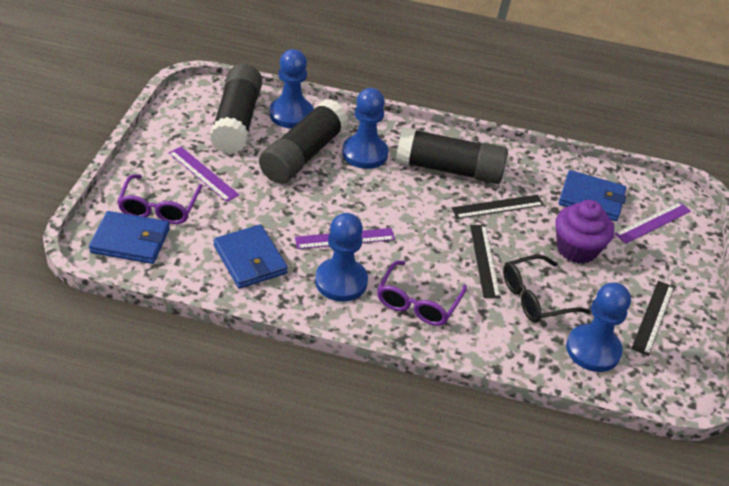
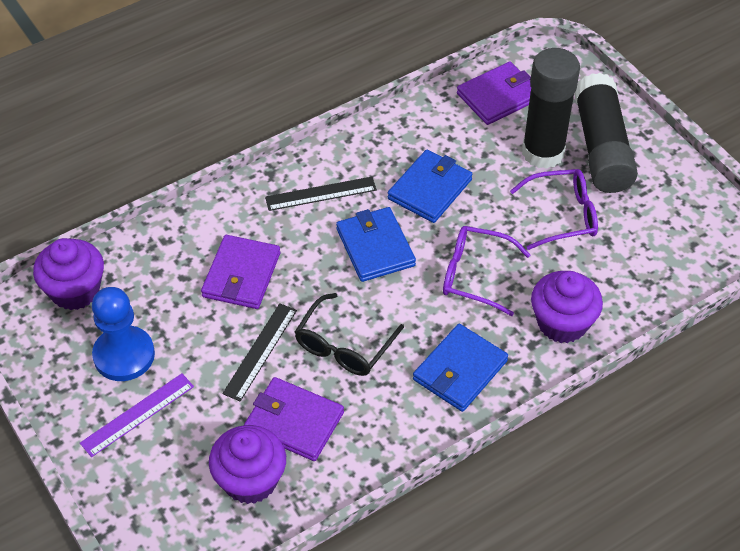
black glue stick: [210,64,262,154] [259,99,349,184] [396,127,508,184] = 3 -> [522,48,580,169] [574,73,638,193] = 2
black ruler: [452,195,544,219] [470,225,501,298] [631,281,674,356] = 3 -> [222,303,297,401] [265,177,377,211] = 2
blue pawn: [269,49,314,128] [315,213,368,302] [342,88,388,169] [566,282,631,372] = 4 -> [92,287,155,381] = 1
purple cupcake: [555,200,614,264] = 1 -> [33,238,104,310] [209,425,286,504] [531,271,603,343] = 3
purple ruler: [169,147,239,202] [295,228,395,249] [615,202,691,244] = 3 -> [80,373,194,457] = 1
purple wallet: none = 0 -> [201,235,280,309] [244,377,344,461] [457,62,531,125] = 3

